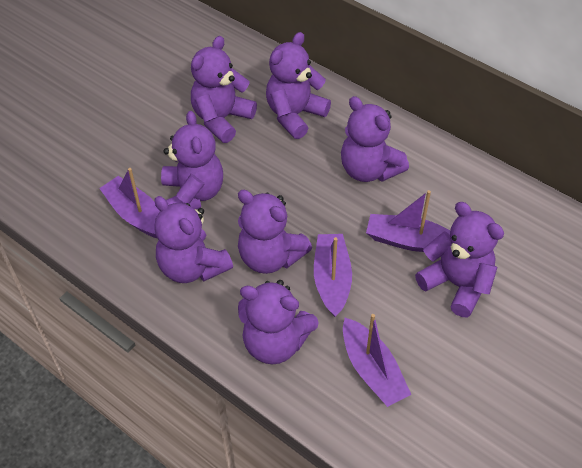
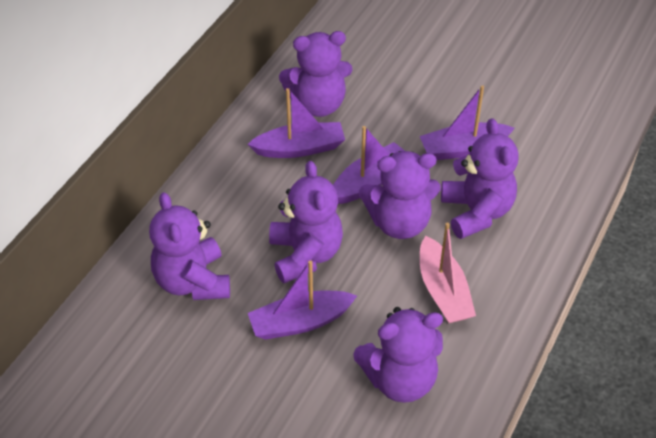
pink boat: none = 0 -> [420,223,476,323] = 1
purple teddy bear: [154,196,233,283] [161,111,223,210] [191,36,257,143] [238,190,312,274] [238,280,319,364] [266,32,331,139] [341,96,409,182] [415,202,504,317] = 8 -> [149,192,230,300] [269,161,343,283] [279,31,353,117] [353,307,443,403] [359,151,441,239] [441,118,519,239] = 6

